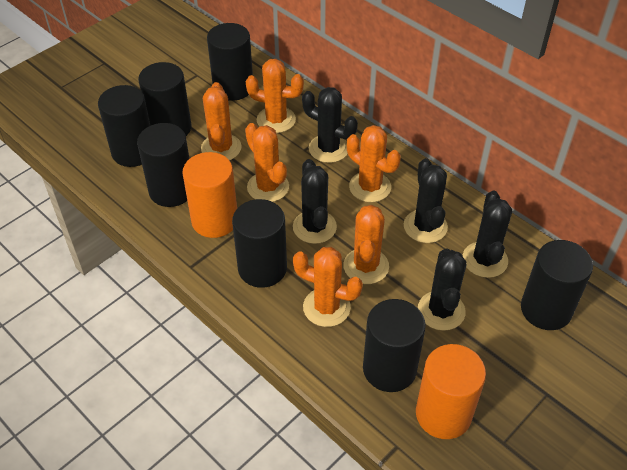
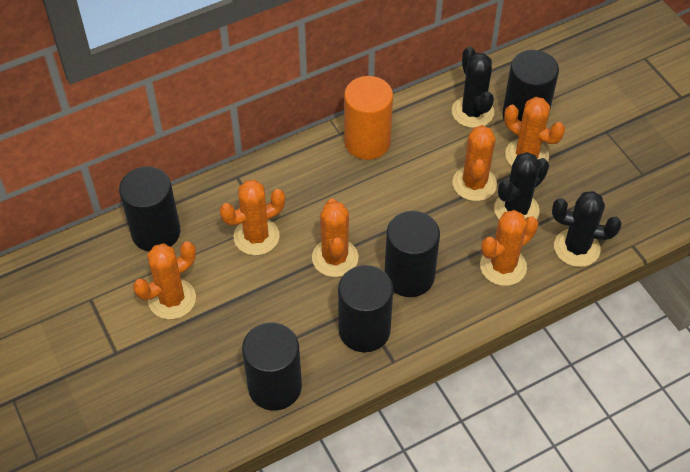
black cactus: [293,159,337,244] [302,87,358,163] [404,158,448,243] [418,249,467,331] [463,191,512,278] = 5 -> [452,47,494,128] [494,152,549,220] [552,191,622,267] = 3
black cylinder: [98,85,150,167] [137,123,190,207] [138,62,192,136] [207,23,253,101] [232,199,287,288] [363,299,426,392] [521,240,593,330] = 7 -> [119,166,180,252] [242,323,302,411] [338,265,393,353] [385,211,440,297] [502,50,559,122] = 5
orange cylinder: [182,152,237,238] [416,344,486,439] = 2 -> [344,76,393,160] = 1

